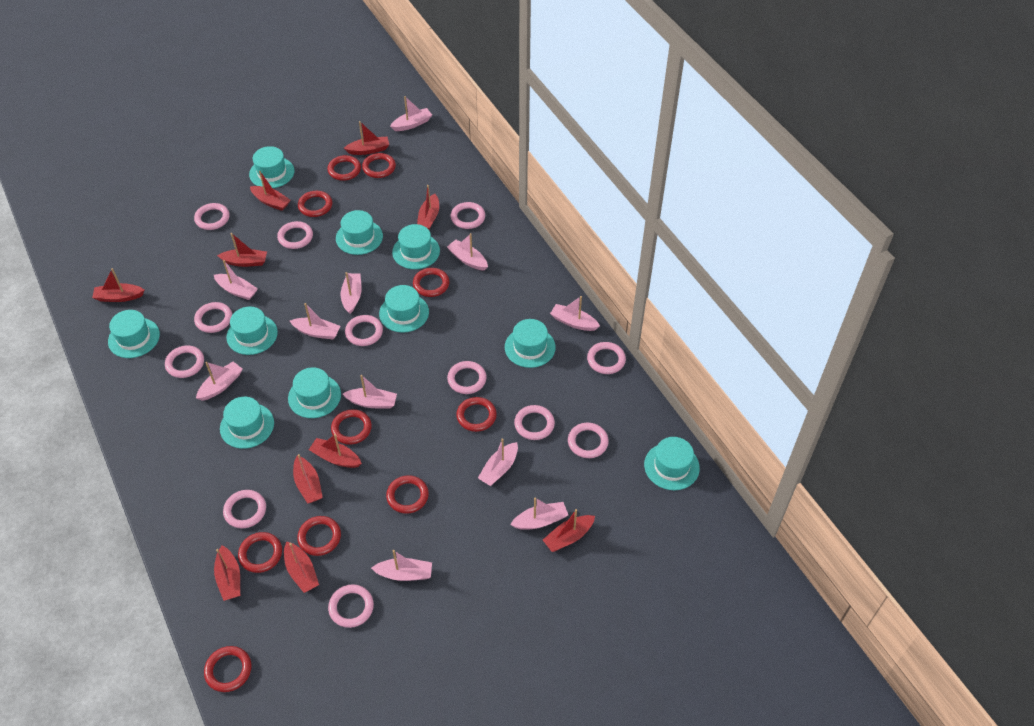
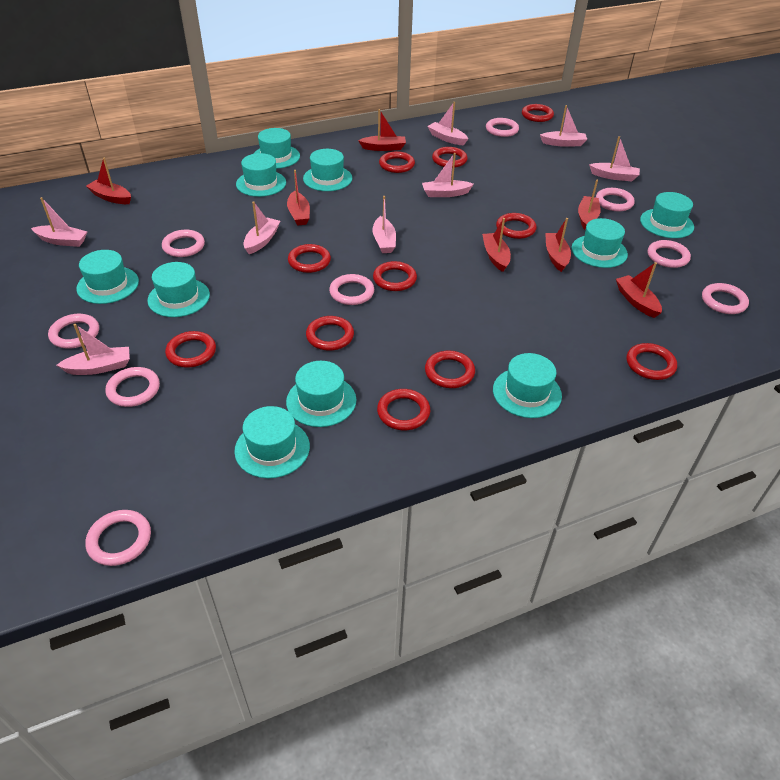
pink boat: [196,361,242,401] [214,260,258,300] [290,303,340,339] [341,272,362,314] [343,375,397,409] [371,550,432,581] [390,96,432,131] [447,233,488,271] [478,438,518,486] [510,498,568,530] [550,296,600,331] = 11 -> [31,197,87,247] [56,324,130,375] [243,201,280,254] [373,196,396,253] [422,153,474,197] [427,102,468,145] [540,105,587,147] [589,136,640,181] = 8
pink ring: [165,346,204,378] [194,203,230,230] [194,302,232,333] [223,490,266,529] [277,221,313,249] [328,584,374,628] [345,315,383,346] [447,361,487,394] [451,202,485,229] [514,405,555,440] [568,423,609,458] [587,342,626,374] = 12 -> [48,314,99,349] [85,510,151,566] [105,367,160,407] [162,230,205,257] [329,274,374,305] [486,118,519,137] [596,188,635,212] [648,240,691,268] [702,283,749,314] = 9
red boat: [92,268,144,302] [214,546,240,601] [217,233,267,267] [250,171,290,211] [284,542,319,593] [293,454,323,504] [309,434,362,468] [344,121,389,155] [417,185,439,230] [543,509,595,552] = 10 -> [86,158,131,204] [287,170,310,226] [358,109,406,151] [482,218,511,272] [545,218,571,272] [578,180,601,230] [616,262,662,318] = 7
red ring: [204,646,252,692] [238,532,282,573] [297,516,341,556] [298,191,332,217] [327,155,361,181] [331,409,372,445] [362,153,396,178] [386,475,429,514] [413,268,449,297] [456,397,497,432] = 10 -> [165,331,216,368] [288,244,331,273] [306,316,354,351] [373,261,417,291] [377,389,430,430] [379,151,415,173] [425,350,475,388] [432,147,468,168] [496,213,537,239] [522,104,554,122] [627,343,677,380] = 11

